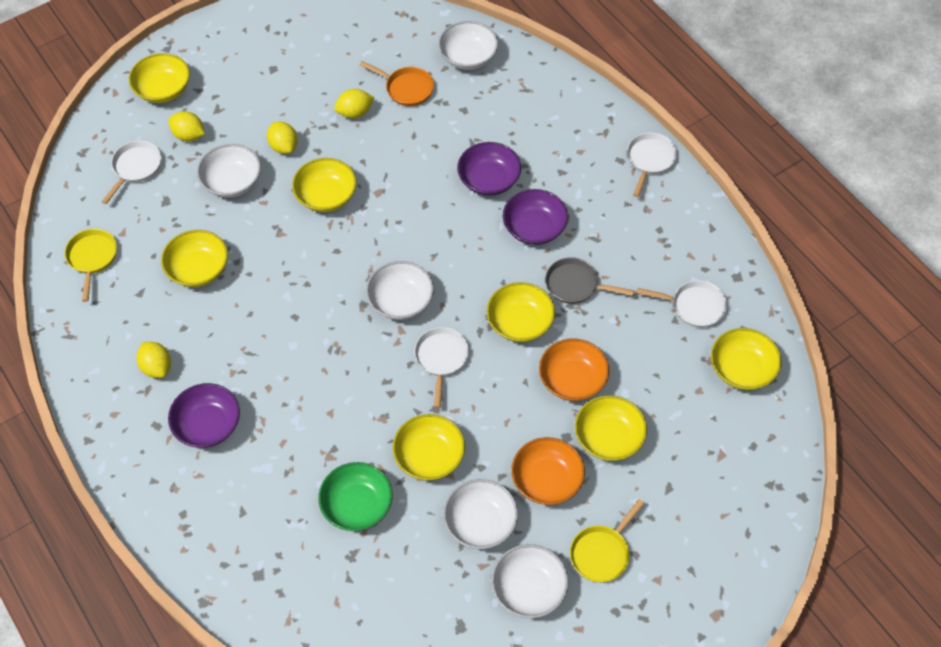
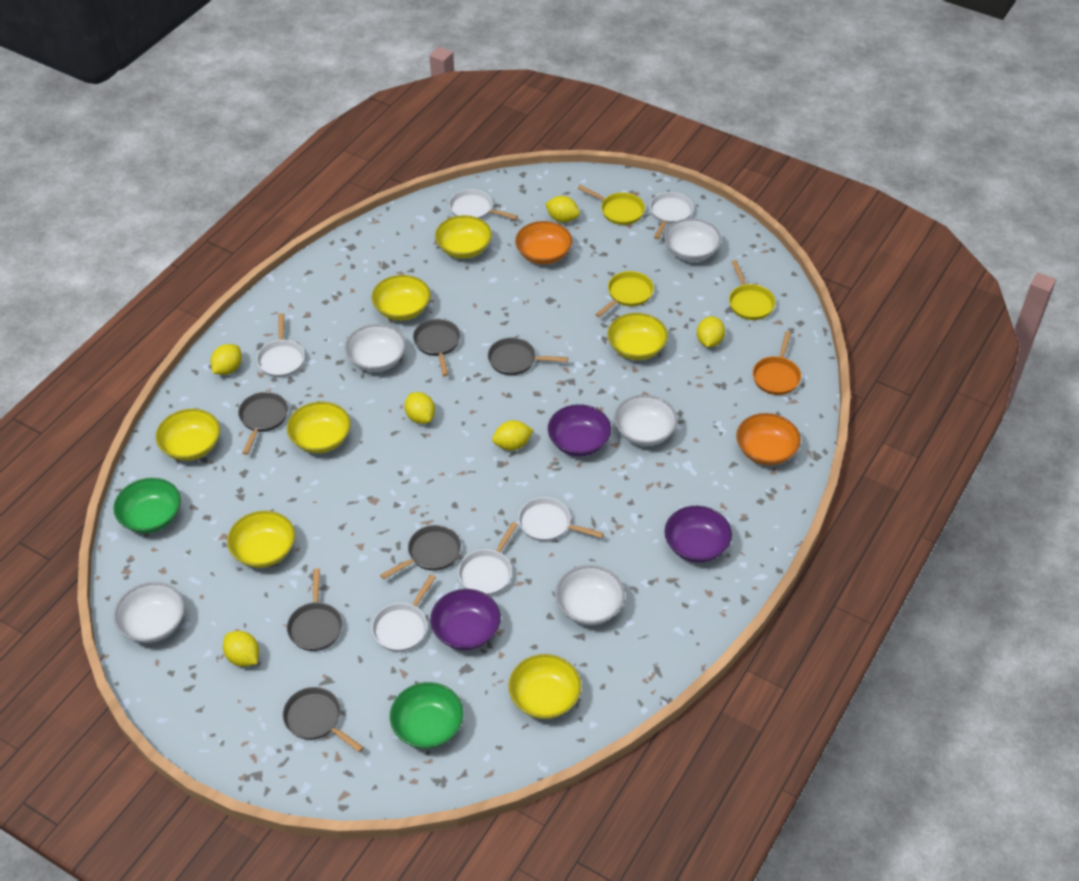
green bowl: [318,462,393,531] = 1 -> [113,478,181,533] [390,682,464,749] = 2
grey pan: [545,257,634,304] = 1 -> [238,392,288,455] [283,687,364,752] [287,568,342,651] [380,525,461,580] [413,319,460,376] [488,337,568,375] = 6
white pan: [102,140,161,204] [414,327,469,408] [627,132,677,197] [637,280,727,328] = 4 -> [256,313,305,378] [372,575,436,652] [449,189,518,220] [458,522,518,595] [518,497,604,542] [650,192,694,239] = 6
yellow lemon: [136,342,171,378] [168,111,205,141] [267,121,298,154] [334,89,374,119] = 4 -> [210,344,242,375] [223,631,259,667] [404,392,435,424] [492,420,534,451] [545,196,580,223] [697,316,725,347] = 6
yellow pan: [65,229,117,302] [570,499,645,582] = 2 -> [578,185,645,225] [595,271,654,317] [729,260,776,320] = 3

